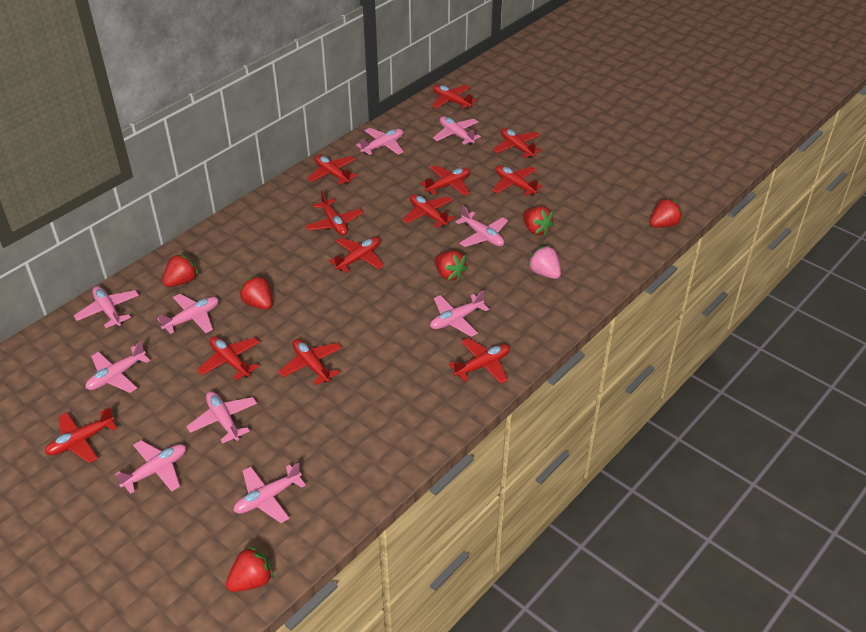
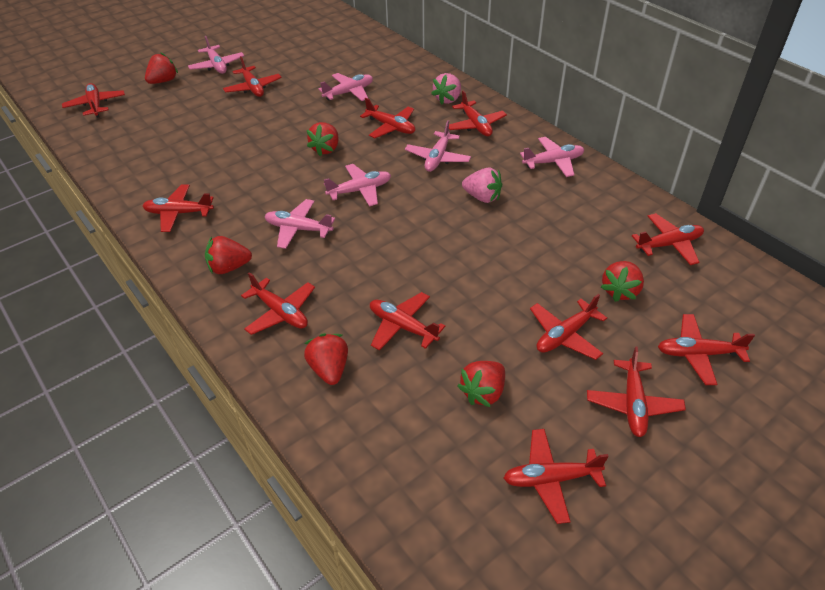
pink plane: [74,286,139,328] [86,341,150,393] [115,440,186,494] [157,294,219,334] [186,391,257,444] [234,463,306,523] [356,128,403,155] [430,290,489,337] [433,116,481,145] [455,205,508,247] = 10 -> [188,36,244,74] [265,199,335,249] [318,73,373,101] [324,164,391,206] [405,120,471,172] [520,137,584,177] = 6
pink strawberry: [527,246,561,279] = 1 -> [431,73,461,104] [462,167,502,203] = 2

